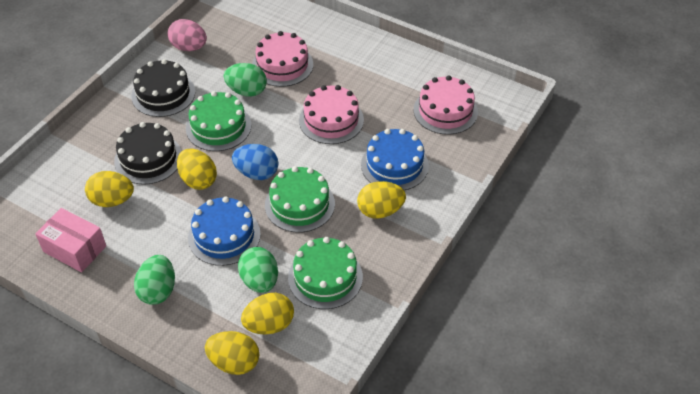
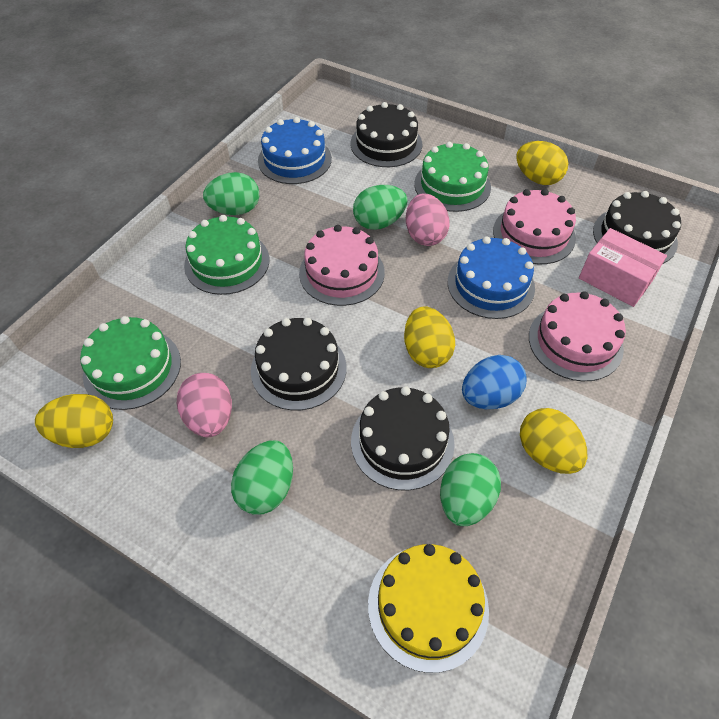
black cake: [114,122,182,185] [131,59,195,117] = 2 -> [251,318,346,410] [350,102,422,167] [351,386,455,490] [593,191,681,264] = 4
green egg: [134,255,175,305] [223,63,267,96] [238,247,278,293] = 3 -> [203,172,259,215] [231,440,293,515] [353,185,408,230] [440,453,501,526] = 4
pink egg: [168,19,207,51] = 1 -> [177,373,232,437] [406,193,450,246] = 2
yellow cake: none = 0 -> [368,544,489,673] = 1
yellow egg: [85,171,134,207] [177,149,217,190] [205,331,259,375] [241,293,294,335] [357,181,406,218] = 5 -> [35,394,113,448] [404,306,455,368] [517,141,568,185] [520,408,587,474] = 4

